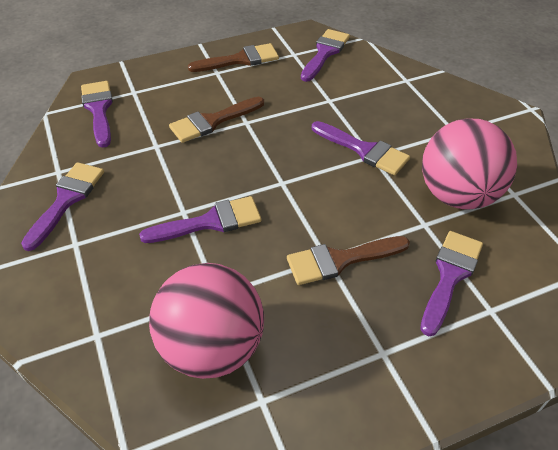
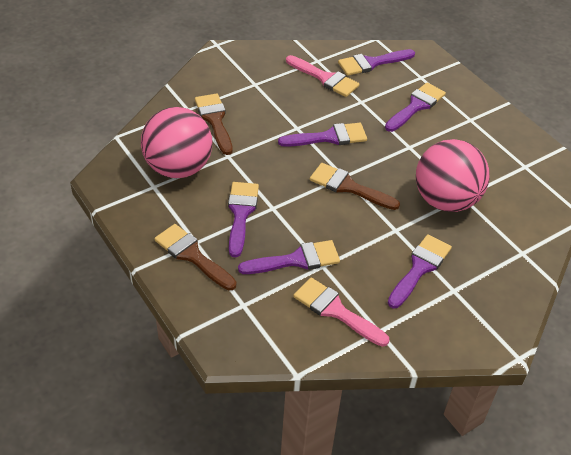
pink brush: none = 0 -> [286,55,359,97] [293,278,389,347] = 2

